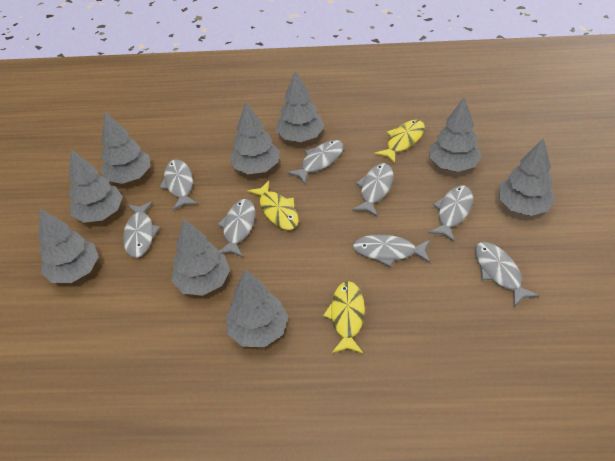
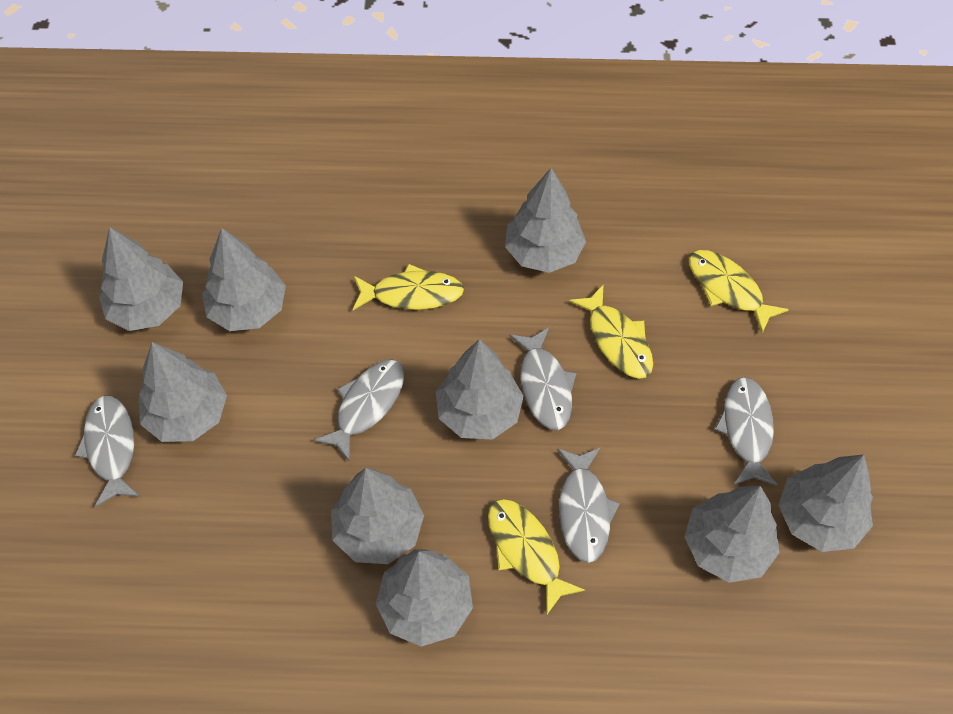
grey fish: [123,201,160,258] [159,159,198,210] [217,199,255,257] [287,140,344,184] [352,163,393,216] [353,235,430,267] [428,185,473,242] [475,242,540,307] = 8 -> [75,395,140,508] [314,359,404,462] [510,327,577,430] [557,447,620,563] [714,377,778,486] = 5
yellow fish: [247,181,299,230] [323,281,365,354] [374,120,425,163] = 3 -> [353,264,464,310] [488,499,585,614] [569,284,653,379] [689,250,789,333] = 4

